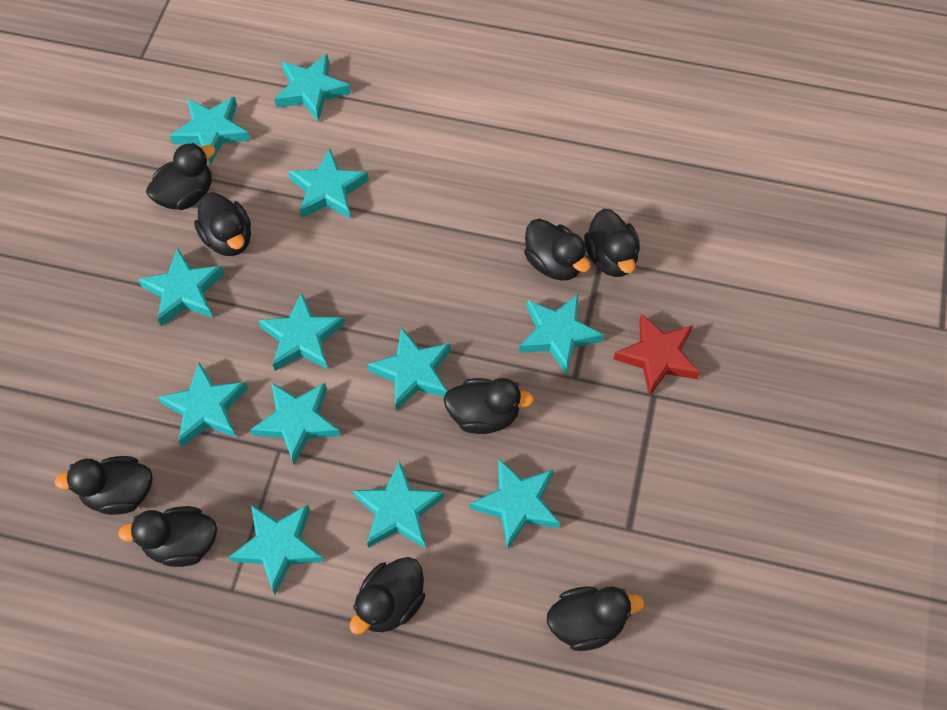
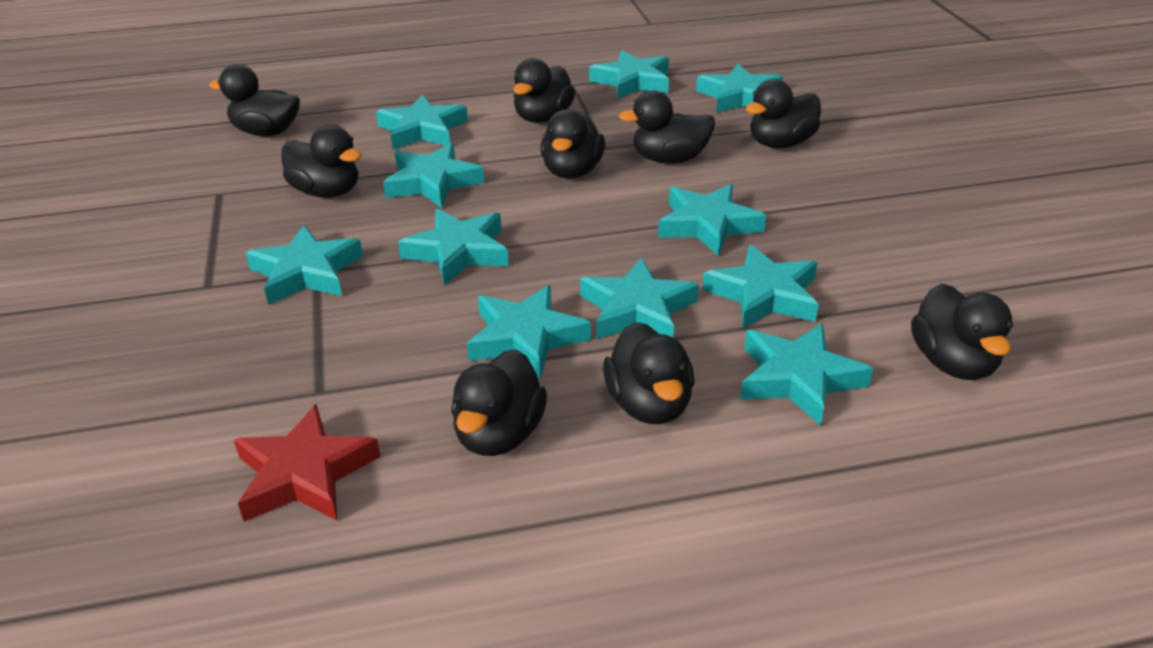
turquoise star: [138,247,224,326] [158,362,248,447] [170,96,250,165] [229,505,324,594] [250,382,340,466] [258,292,345,371] [274,54,351,122] [288,149,369,219] [353,461,444,548] [367,327,451,411] [470,459,560,550] [519,294,604,374] = 12 -> [246,225,363,305] [376,95,468,150] [383,143,484,208] [398,209,509,285] [467,285,591,379] [580,258,699,340] [589,50,669,99] [658,184,766,256] [696,64,783,113] [703,244,819,329] [740,323,873,426] = 11

